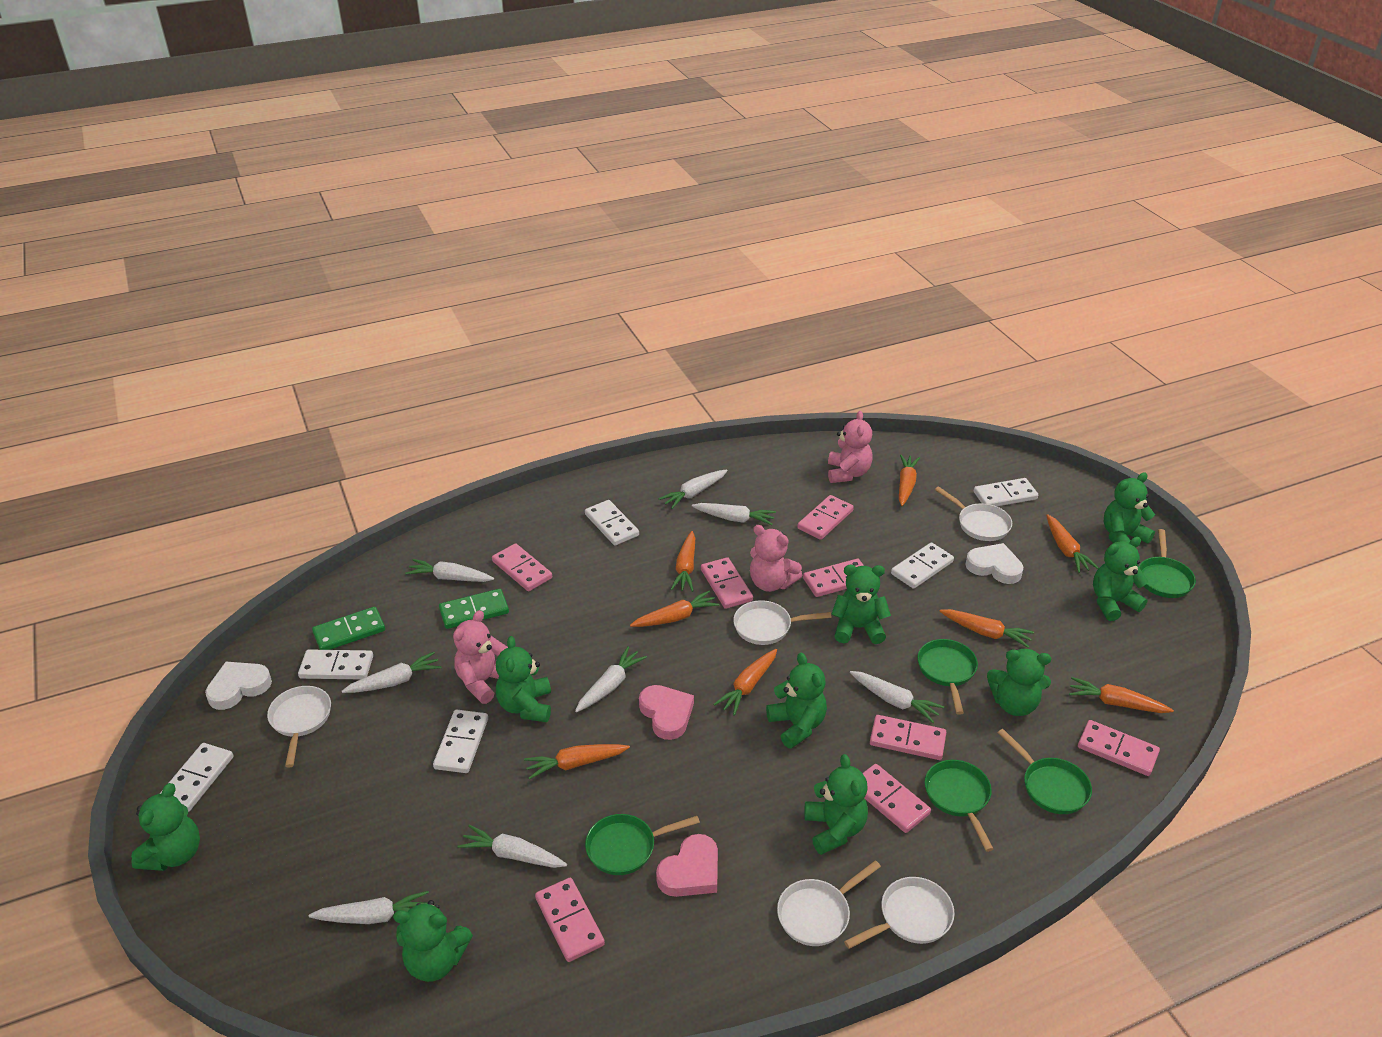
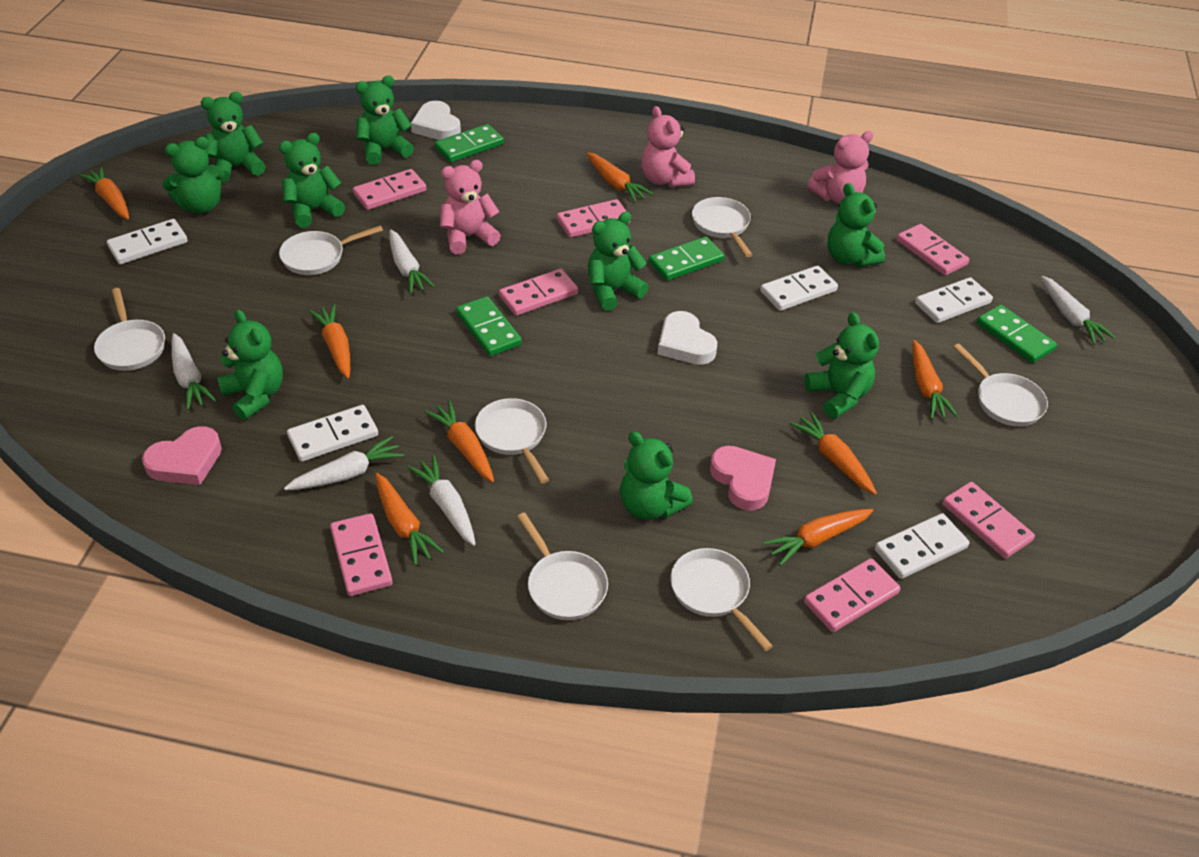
green domino: [312,607,385,650] [439,589,509,629] = 2 -> [435,124,504,162] [456,296,522,356] [649,237,725,281] [976,305,1057,363] = 4
green pan: [585,814,700,875] [917,639,978,715] [925,760,994,852] [998,729,1092,814] [1139,529,1196,598] = 5 -> none = 0
pink domino: [492,543,552,591] [535,878,605,962] [701,557,753,609] [797,495,854,540] [803,559,864,597] [863,764,931,833] [870,715,946,760] [1078,720,1160,776] = 8 -> [330,513,393,596] [353,169,426,210] [499,269,578,316] [557,199,631,238] [804,558,900,632] [897,224,969,276] [942,482,1035,559] = 7
white carrot: [309,891,429,924] [342,652,441,693] [405,559,494,582] [458,825,567,868] [575,646,647,712] [658,470,728,509] [692,503,776,525] [850,671,944,723] = 8 -> [171,333,216,410] [284,436,404,490] [389,229,435,294] [407,455,476,546] [1041,276,1116,345] = 5
white domino: [159,743,234,812] [298,649,373,679] [433,709,488,773] [585,500,639,545] [891,542,954,589] [974,478,1038,506] = 6 -> [107,219,188,264] [287,405,378,462] [760,266,838,311] [875,513,969,579] [915,277,993,323] = 5
white pan: [267,686,331,768] [733,600,832,645] [777,860,881,946] [844,877,955,949] [935,487,1012,541] = 5 -> [94,288,165,371] [279,225,383,275] [475,398,549,483] [517,512,608,620] [670,548,773,651] [692,197,753,257] [953,343,1048,426] = 7

